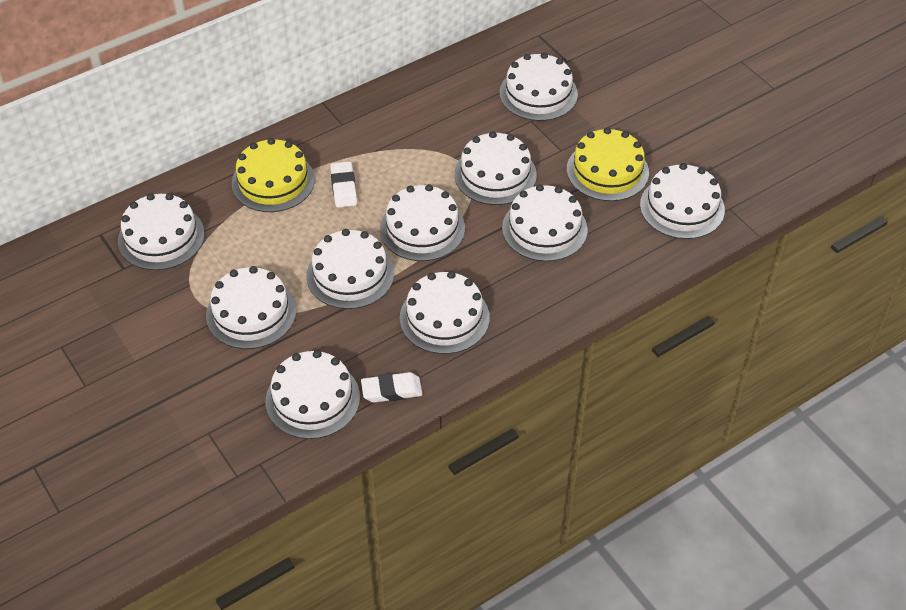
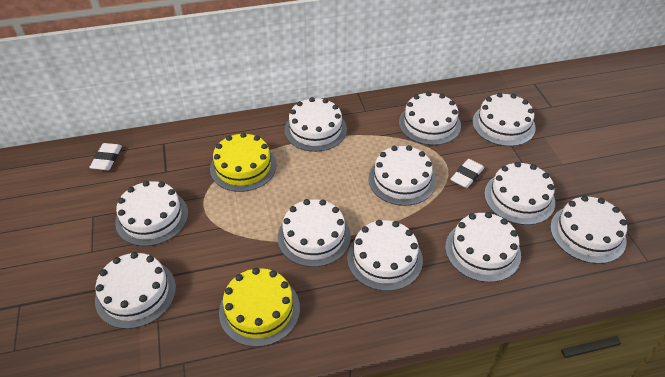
white cake: [118,193,204,270] [206,266,296,349] [266,350,360,439] [306,229,394,309] [380,184,465,261] [400,271,490,354] [454,131,537,205] [500,53,578,121] [502,184,588,262] [640,163,725,239] = 10 -> [95,252,176,329] [115,181,188,246] [278,199,351,267] [285,97,347,152] [347,220,423,291] [368,145,436,206] [399,91,461,145] [445,212,521,282] [472,93,536,146] [484,162,555,225] [550,196,627,264] = 11

